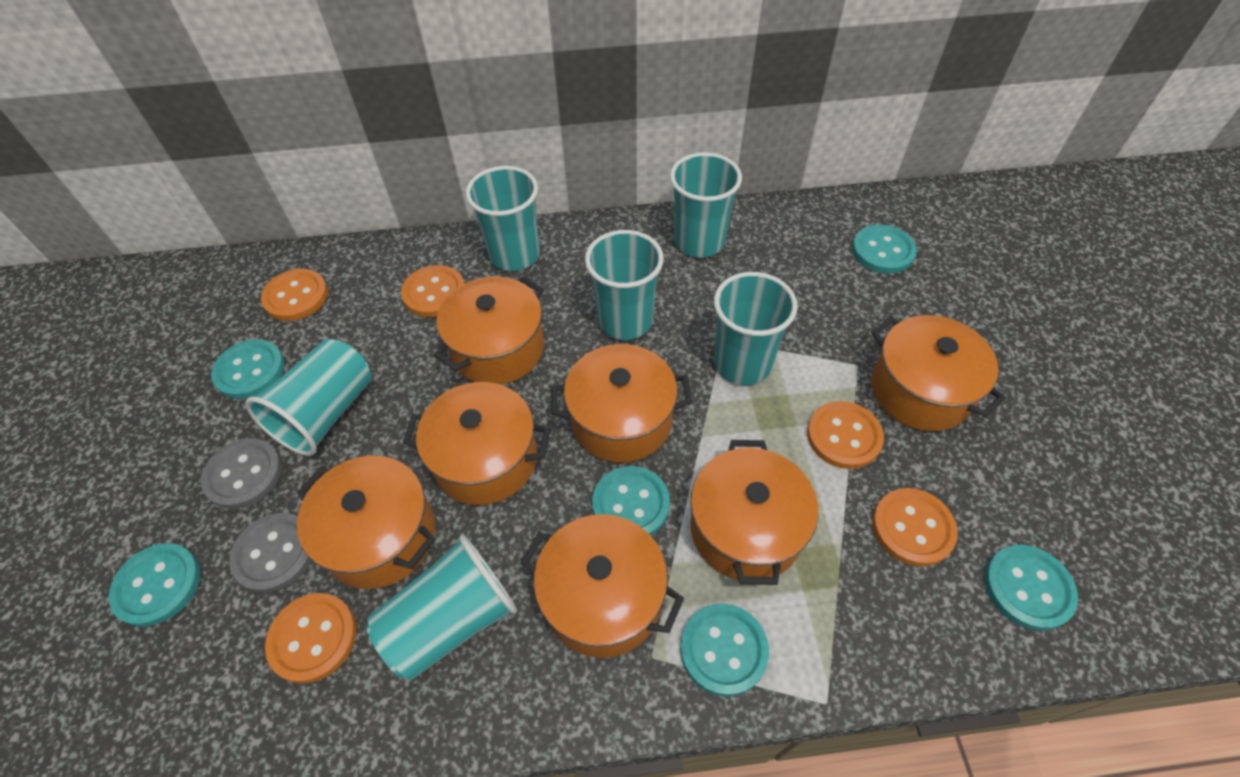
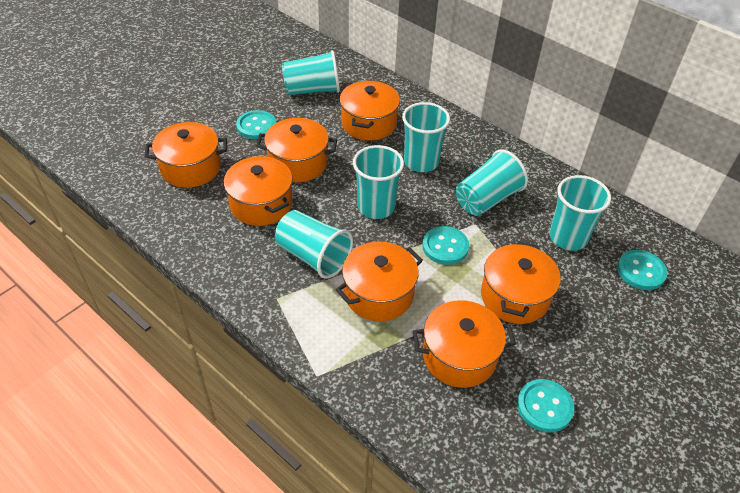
grey button: [201,438,282,509] [229,513,312,593] = 2 -> none = 0
orange button: [261,269,328,321] [265,593,356,684] [401,265,465,317] [807,401,884,469] [872,488,958,567] = 5 -> none = 0
turquoise button: [109,543,201,627] [211,339,285,399] [592,466,670,535] [680,603,769,697] [852,224,917,274] [984,545,1078,631] = 6 -> [236,110,276,139] [422,226,469,265] [517,379,574,433] [617,250,667,290] = 4

